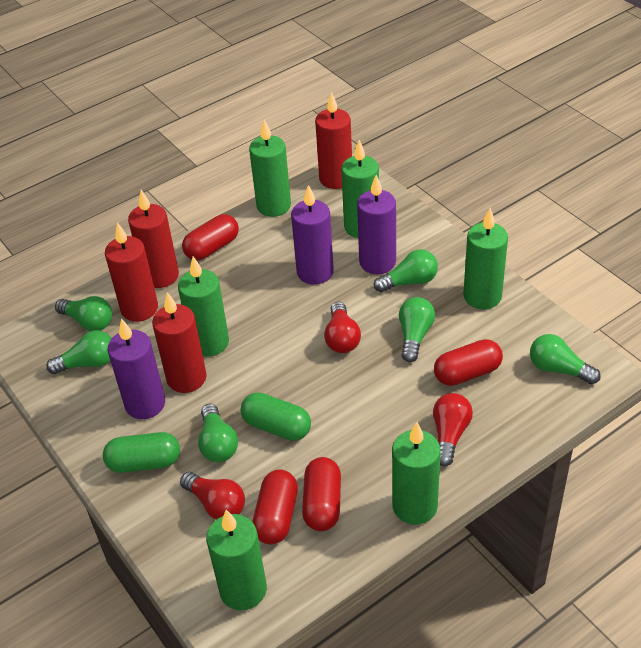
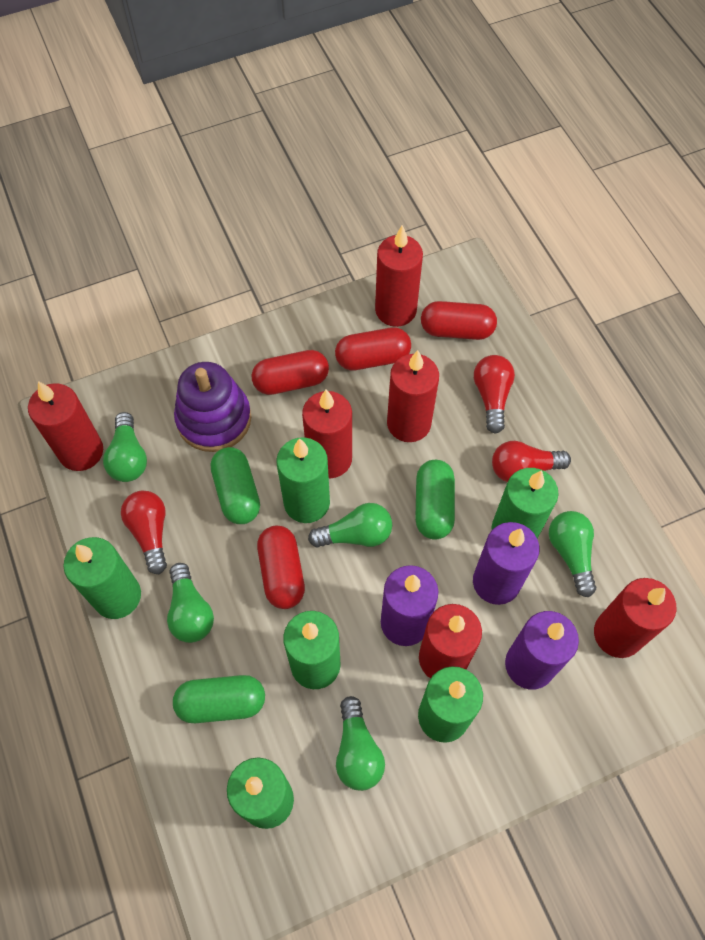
green capsule: [103,432,180,473] [241,392,311,441] = 2 -> [173,675,265,723] [211,447,260,524] [415,460,455,540] = 3
green light bulb: [46,330,112,374] [55,296,112,331] [198,404,238,462] [374,249,438,293] [399,297,435,362] [530,334,601,384] = 6 -> [103,412,147,482] [167,563,214,643] [308,503,392,547] [336,696,385,791] [549,511,596,597] = 5
purple stacking toy: none = 0 -> [174,362,251,452] = 1
red candle: [105,222,158,322] [128,190,179,288] [152,292,207,393] [315,92,352,189] = 4 -> [28,381,103,471] [302,390,352,478] [375,225,423,327] [387,350,439,442] [419,604,482,678] [594,578,677,658] = 6

